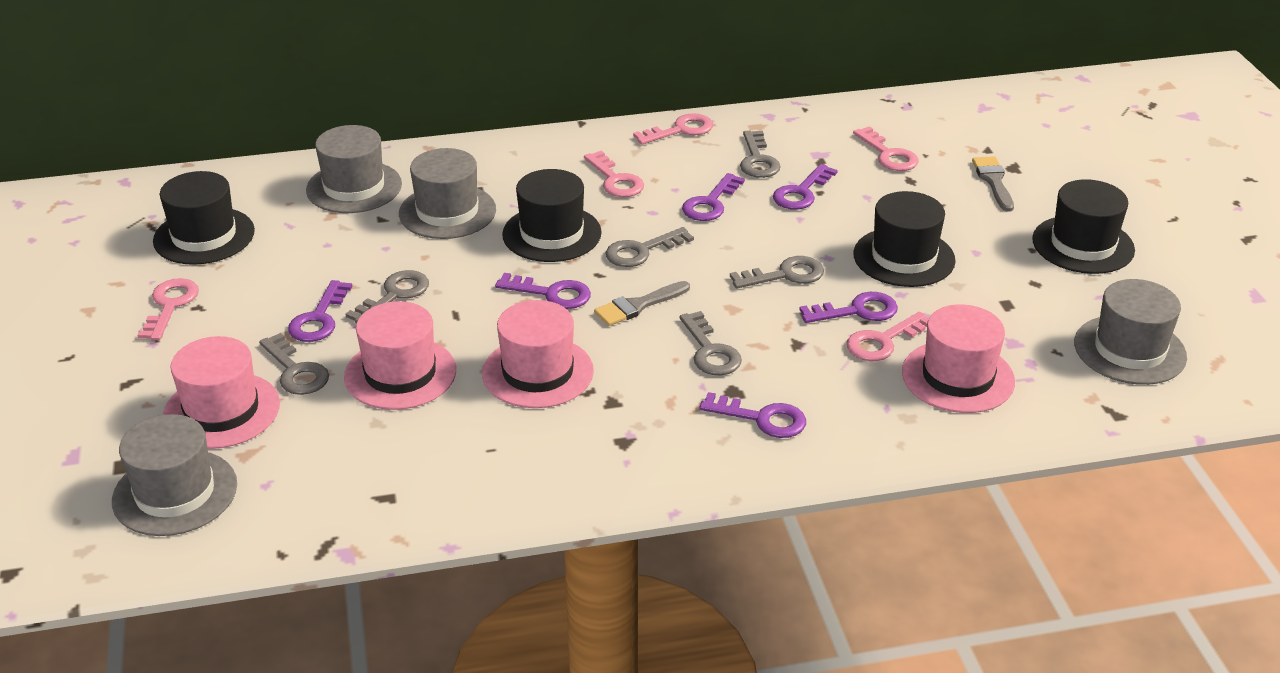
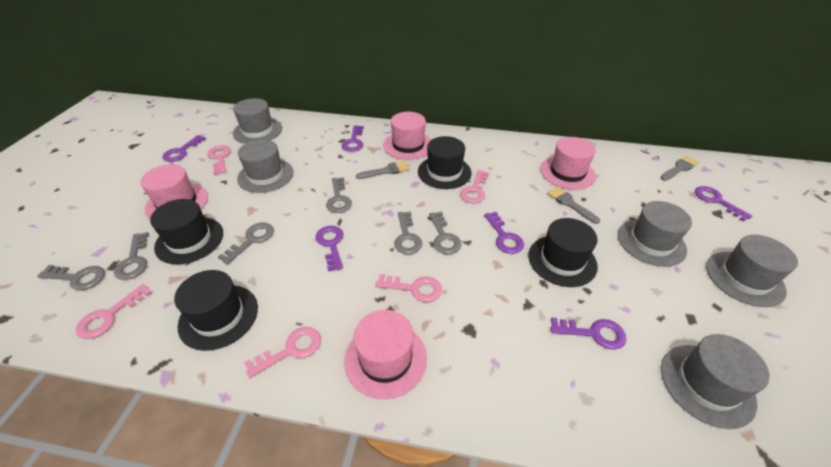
grey brush: [594,281,690,326] [972,156,1014,212] = 2 -> [356,161,410,179] [547,187,600,224] [660,156,699,181] = 3
grey hat: [112,414,237,536] [306,125,402,213] [399,148,496,239] [1074,279,1187,385] = 4 -> [233,98,282,143] [237,139,294,193] [618,201,692,267] [661,334,770,429] [706,235,798,307] = 5

